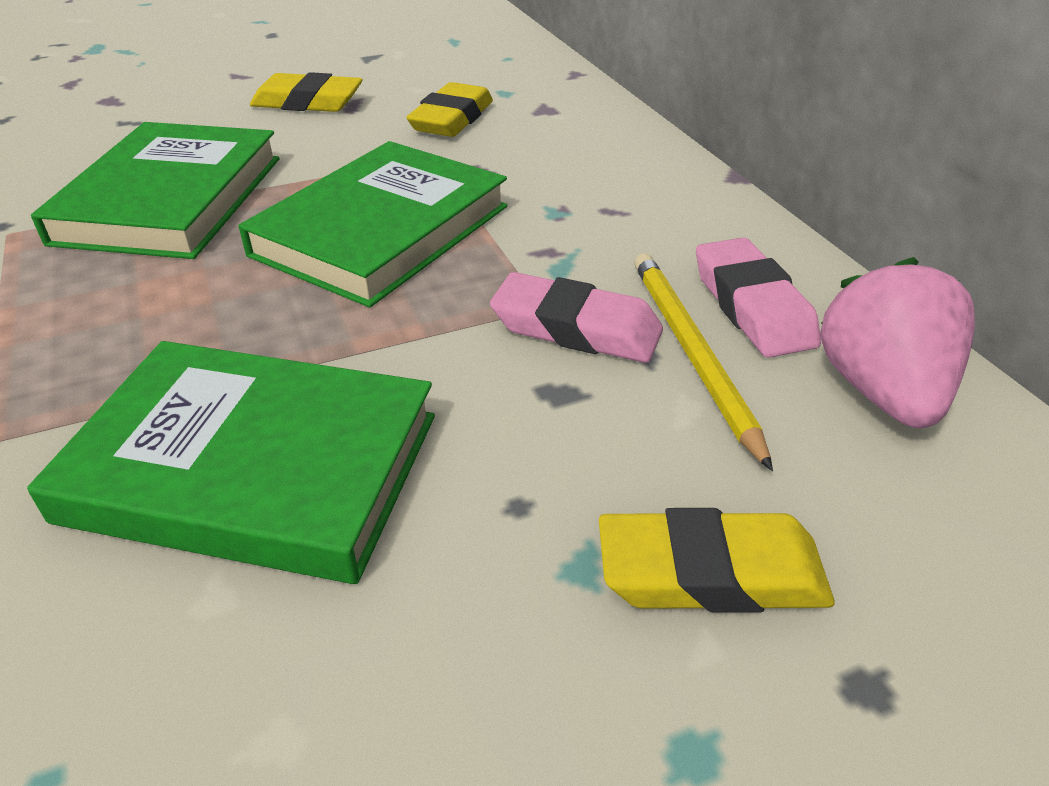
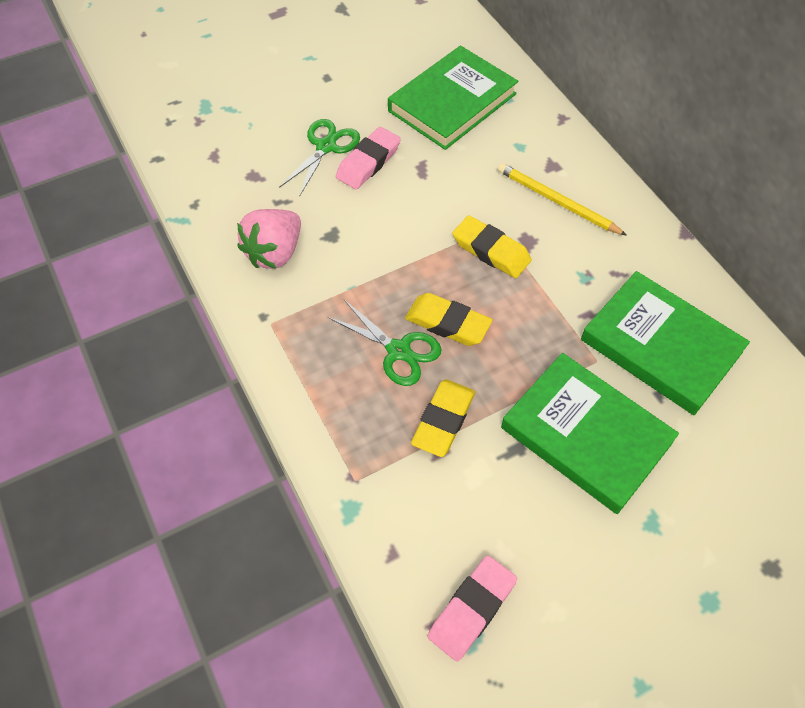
green scissors: none = 0 -> [279,119,360,197] [327,300,442,386] = 2

